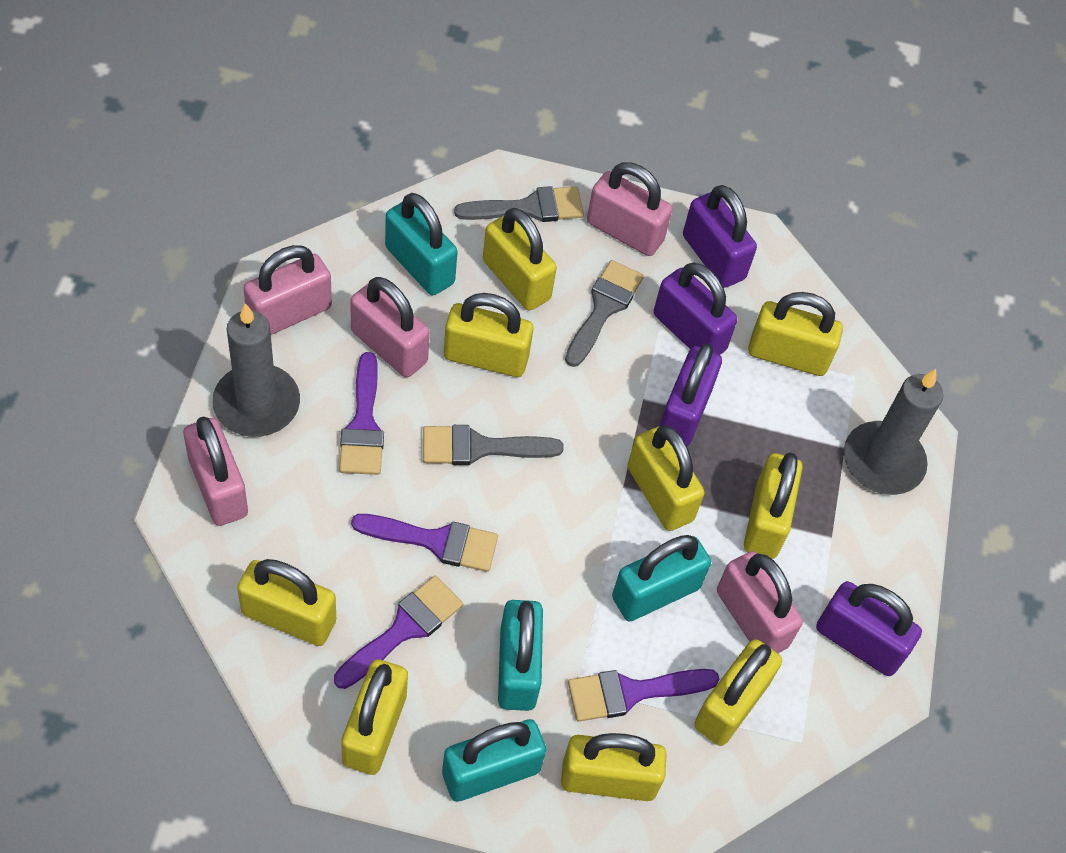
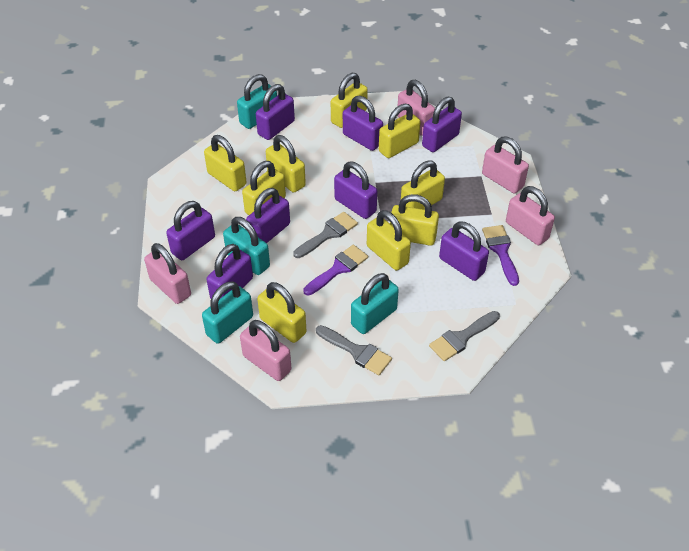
grey candle: [212,303,300,437] [844,369,943,495] = 2 -> none = 0
purple brush: [334,575,463,689] [339,352,384,475] [351,514,498,572] [568,669,719,721] = 4 -> [303,245,368,296] [482,225,519,286] = 2
purple padlock: [654,262,737,355] [660,343,722,447] [683,185,757,288] [816,581,922,676] = 4 -> [166,201,215,260] [206,244,253,299] [246,188,290,243] [256,84,295,140] [334,162,377,219] [343,96,383,151] [422,97,462,152] [439,221,489,281] = 8

